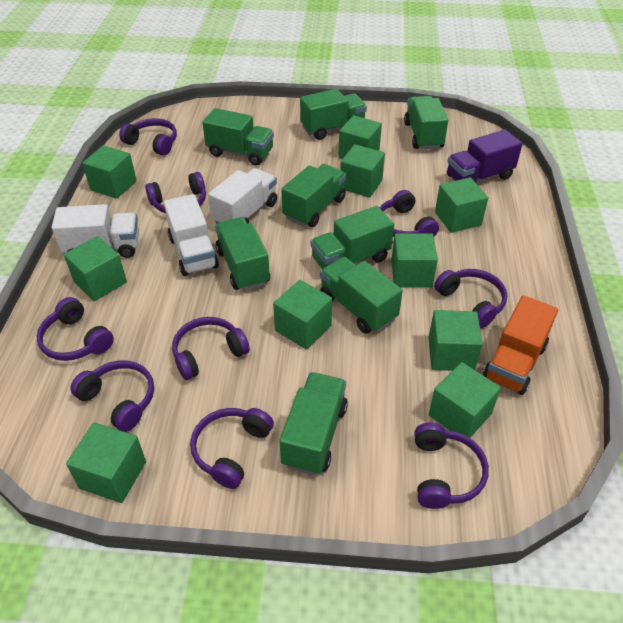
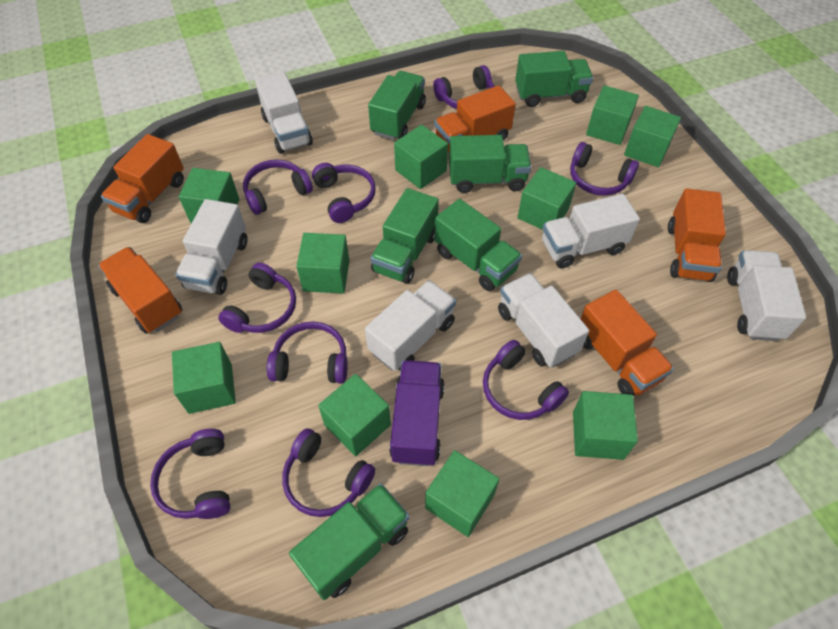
green truck: [202,108,274,166] [215,217,270,291] [279,372,348,475] [281,164,346,227] [300,89,367,140] [311,206,394,269] [320,257,403,334] [404,96,448,149] = 8 -> [289,483,409,600] [368,71,426,140] [371,188,439,284] [434,199,522,291] [449,135,531,193] [515,51,593,107] = 6
orange truck: [483,295,558,395] = 1 -> [98,247,182,334] [101,134,184,223] [434,85,516,152] [580,290,674,396] [668,189,726,282] = 5
white truck: [51,204,139,258] [164,194,219,276] [208,168,277,224] = 3 -> [175,199,248,295] [255,72,313,154] [365,280,456,371] [498,273,589,367] [542,194,640,269] [727,250,806,341] = 6

